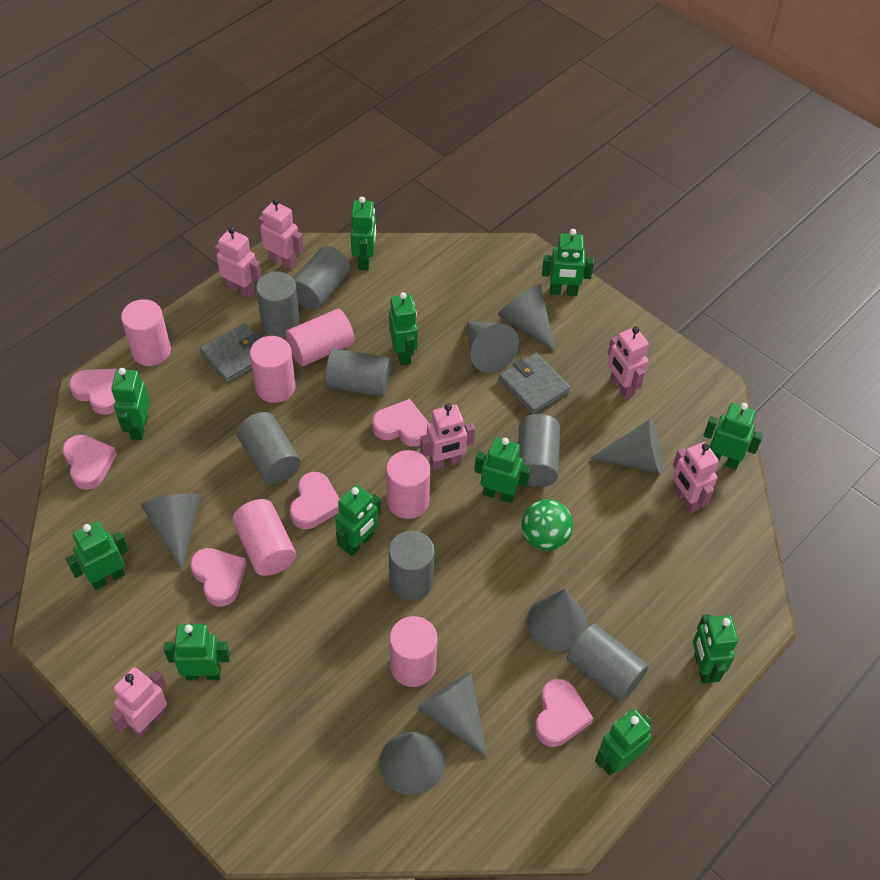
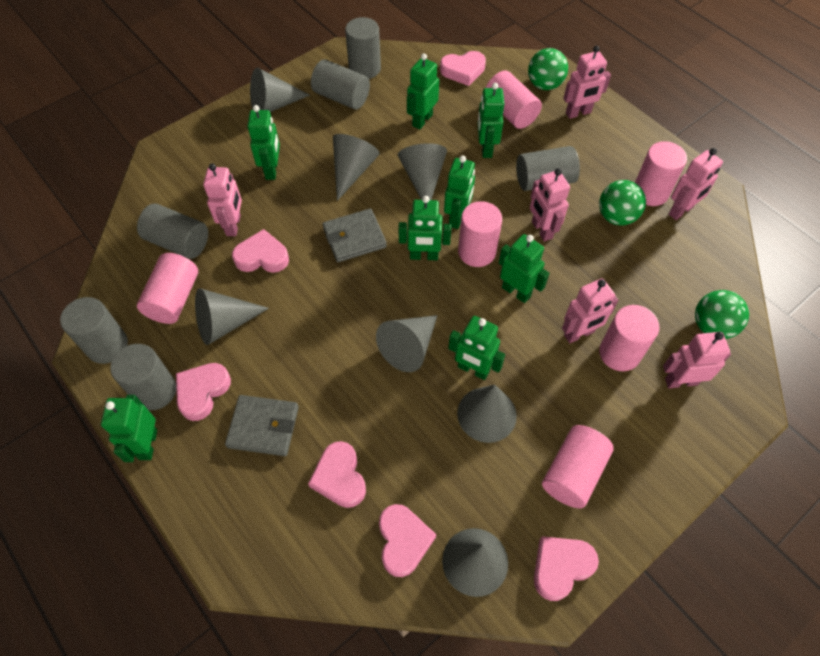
green ball: [522,499,573,551] = 1 -> [528,48,568,90] [599,180,646,225] [695,290,749,339] = 3
green robot: [66,521,129,590] [111,368,150,440] [164,624,230,680] [335,485,381,556] [351,197,376,270] [389,292,418,365] [475,438,531,503] [542,229,594,296] [595,709,652,776] [693,614,738,684] [703,403,763,470] = 11 -> [101,395,157,462] [247,105,280,180] [398,196,451,260] [407,53,439,129] [444,155,475,229] [448,316,505,380] [477,83,504,158] [499,234,550,303] = 8
grey cylinder: [237,412,301,484] [256,272,300,338] [294,246,350,310] [325,348,391,397] [389,531,434,601] [518,414,560,487] [567,624,648,702] = 7 -> [60,297,128,364] [110,344,176,410] [137,203,208,259] [311,59,370,109] [345,17,381,79] [516,146,580,191] = 6

